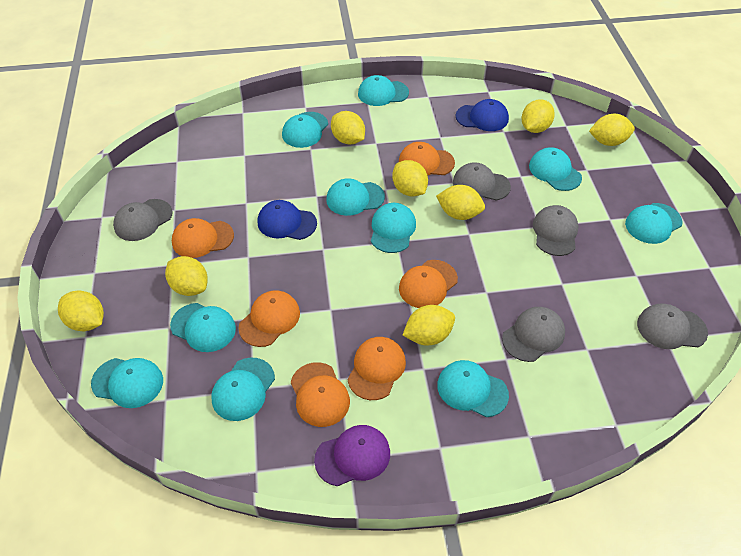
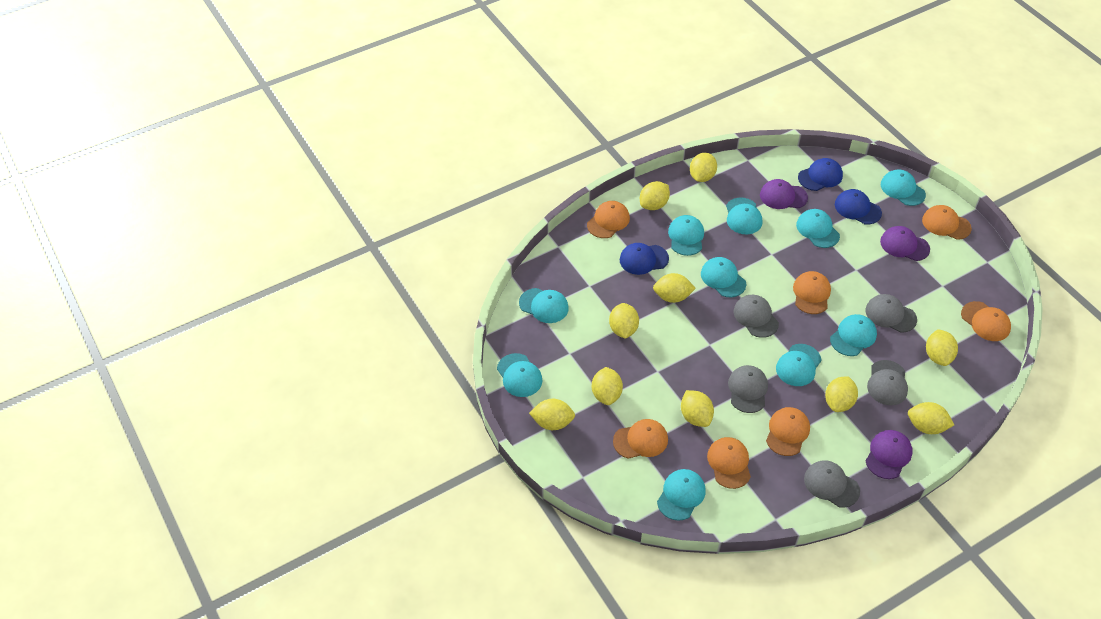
blue cap: [258,200,317,240] [456,99,509,131] = 2 -> [620,243,669,275] [798,158,843,191] [835,189,882,225] = 3
orange cap: [172,218,234,258] [238,291,300,347] [291,362,350,427] [347,337,406,400] [399,142,455,176] [399,260,458,308] = 6 -> [587,201,630,238] [613,419,668,459] [707,437,751,489] [766,407,810,456] [793,271,831,314] [922,205,972,240] [961,301,1011,341] = 7
purple cap: [314,425,390,486] = 1 -> [760,179,808,209] [866,430,913,479] [880,226,930,261] = 3
yellow lemon: [58,291,104,331] [165,256,208,296] [331,111,365,145] [392,160,428,196] [403,305,455,345] [436,185,485,220] [522,99,555,133] [589,114,635,146] = 8 -> [529,399,575,430] [592,367,623,405] [609,303,639,339] [640,181,670,210] [653,273,696,303] [681,390,714,427] [690,153,717,182] [825,377,858,412] [908,402,954,434] [926,329,958,366] = 10

